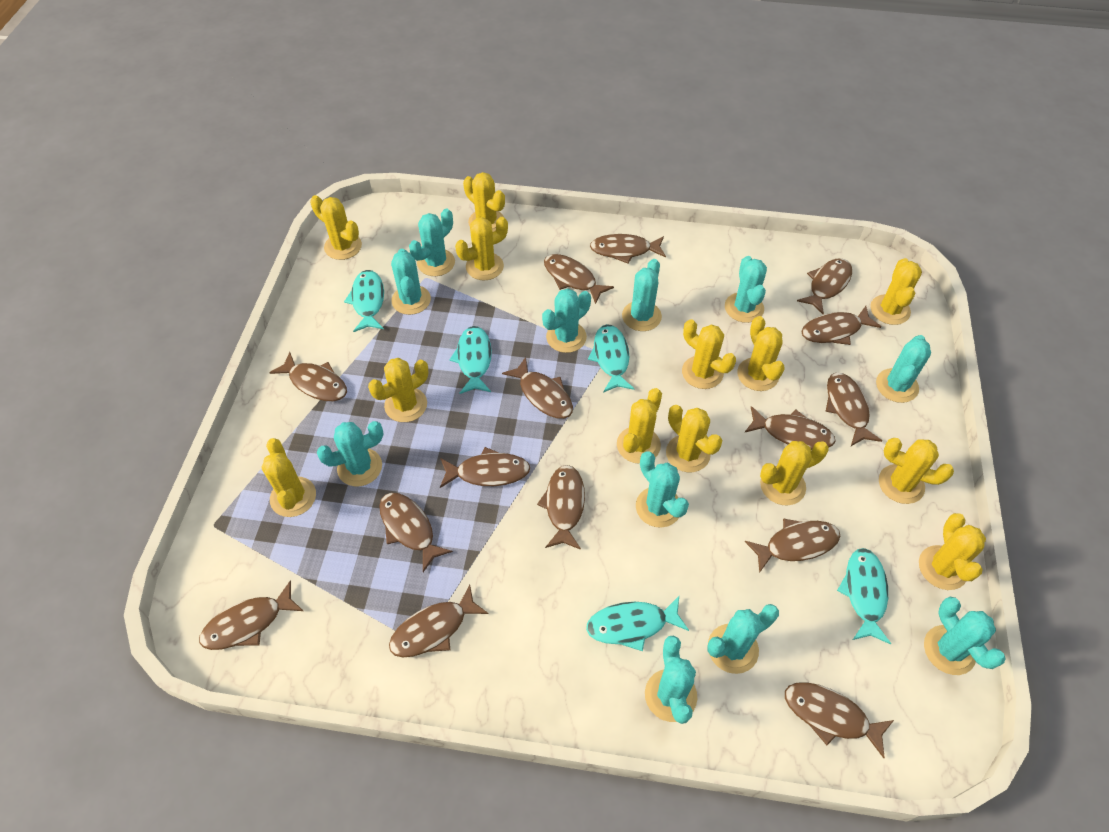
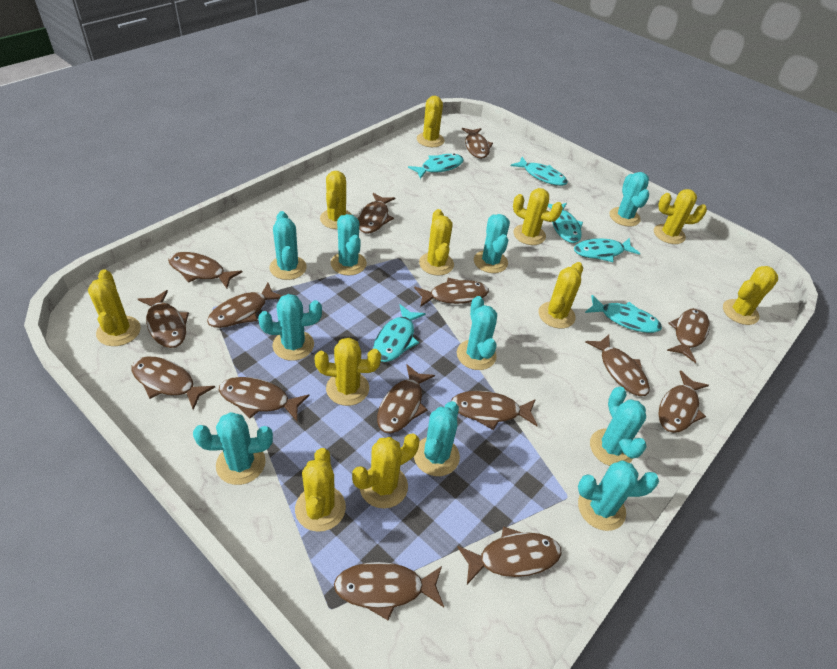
turquoise cactus: [317,421,384,486] [391,249,431,315] [409,209,455,276] [542,289,591,353] [622,259,662,331] [636,451,689,528] [645,636,697,724] [707,604,779,674] [725,256,767,323] [876,335,931,403] [924,597,1006,675] = 11 -> [193,412,273,485] [258,294,322,361] [269,211,307,280] [331,214,367,275] [414,401,460,476] [457,296,497,370] [474,214,510,273] [578,460,659,531] [590,386,647,466] [609,172,649,227] = 10
turquoise fish: [344,270,384,332] [449,326,492,394] [586,596,689,651] [588,324,634,393] [837,548,891,644] = 5 -> [373,304,426,362] [408,154,464,179] [511,157,568,186] [548,203,583,243] [574,238,640,262] [585,295,662,333] = 6
yellow cactus: [262,438,316,517] [310,195,362,260] [368,358,428,422] [455,217,508,280] [463,172,505,232] [617,388,662,464] [666,405,722,472] [682,319,736,389] [737,316,785,391] [760,441,829,505] [870,258,922,325] [879,438,954,504] [919,513,986,590] = 13 -> [88,269,141,346] [295,448,346,532] [314,338,381,406] [320,171,352,229] [352,433,419,509] [417,96,444,147] [419,209,454,276] [513,188,563,245] [539,262,583,329] [654,189,707,244] [723,266,778,325] = 11

